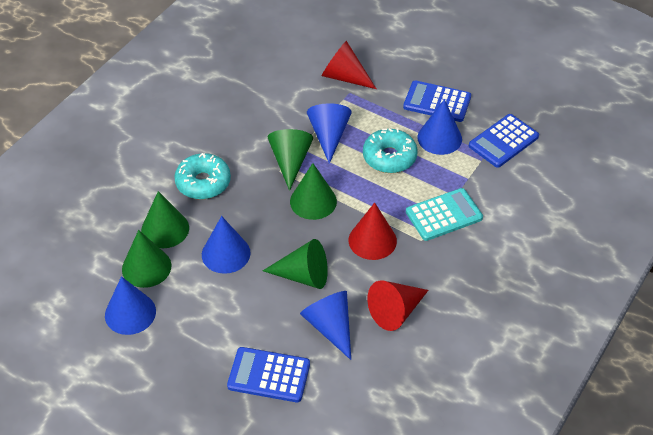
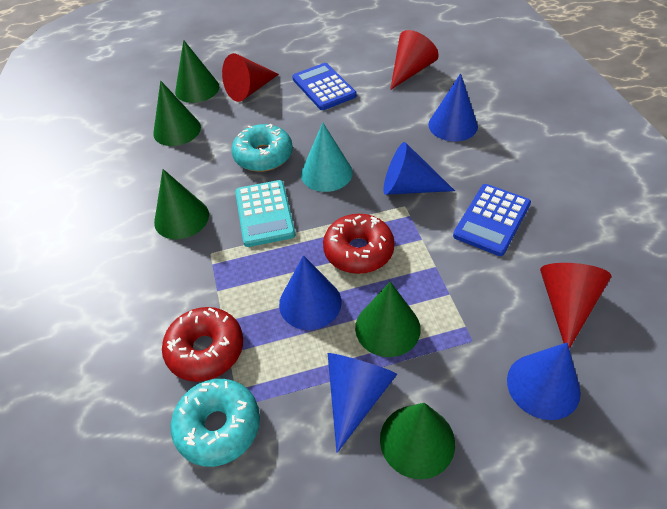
blue calculator: [227,347,310,402] [403,80,471,122] [469,114,539,168] = 3 -> [292,63,357,110] [453,184,531,256] = 2
red donut: none = 0 -> [162,307,243,382] [323,214,395,274] = 2
turquoise cone: none = 0 -> [301,122,353,192] = 1

